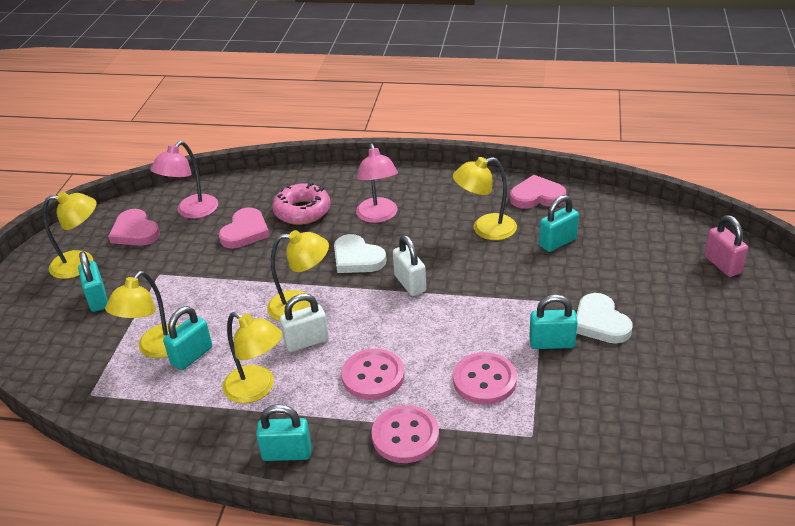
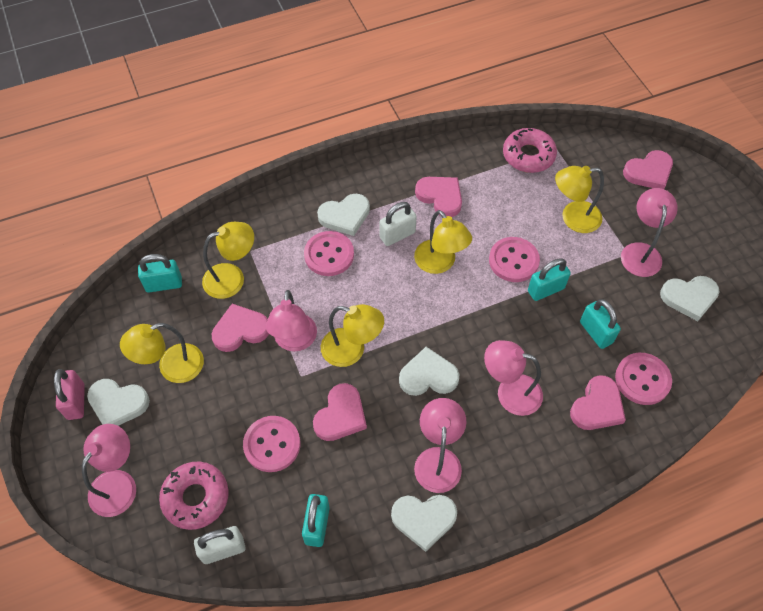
pink button: [342,349,405,400] [371,405,439,463] [453,352,517,405] = 3 -> [243,416,300,472] [304,231,354,276] [489,237,540,282] [615,353,672,405] = 4
pink donut: [272,182,331,225] = 1 -> [159,461,229,530] [503,128,557,173] = 2
pink heart: [108,209,160,246] [219,207,270,248] [510,175,566,209] = 3 -> [212,304,269,352] [313,383,367,441] [415,177,462,217] [570,375,626,430] [623,150,673,189] = 5
pink lamp: [150,141,218,219] [356,143,398,223] = 2 -> [82,424,136,517] [266,290,317,351] [414,398,466,493] [484,340,543,416] [621,188,678,277] = 5
turquoise padlock: [78,251,108,312] [163,306,212,370] [256,404,312,461] [529,295,578,349] [539,195,579,252] = 5 -> [138,254,182,293] [302,494,330,547] [528,258,571,301] [580,299,621,349] = 4
white heart: [334,234,387,273] [576,293,633,344] = 2 -> [87,379,150,426] [317,194,370,236] [391,495,457,552] [399,347,459,396] [660,276,720,321] = 5

